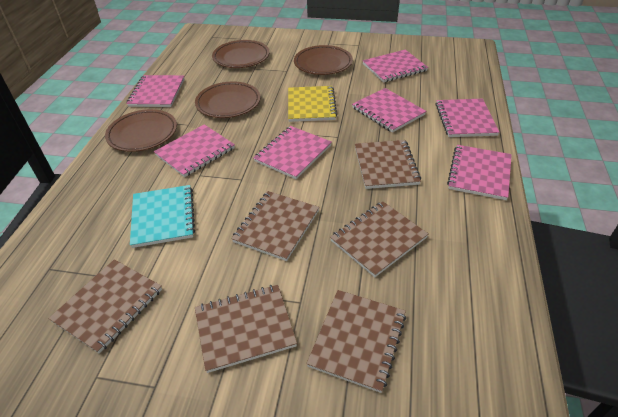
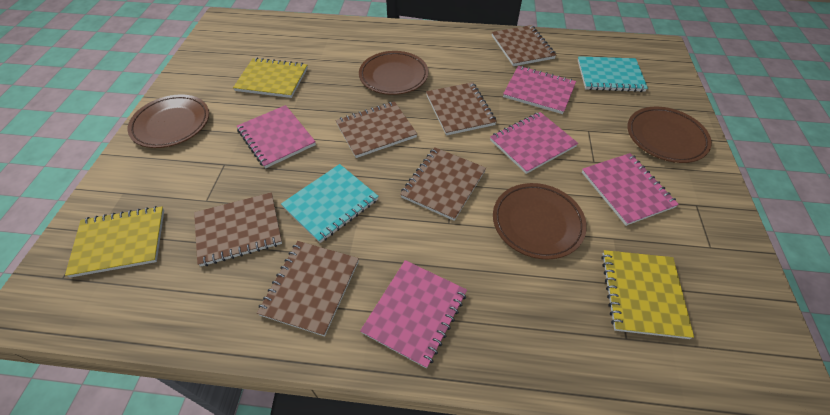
pink notebook: [126,75,184,107] [154,125,235,177] [253,126,332,179] [352,88,426,133] [363,50,428,83] [435,99,500,137] [447,145,512,200] = 7 -> [237,105,316,168] [360,260,467,369] [490,112,578,174] [503,66,576,114] [582,153,679,226] = 5
turquoise notebook: [130,185,195,248] = 1 -> [281,164,379,243] [578,56,648,92] = 2
yellow notebook: [288,86,337,122] = 1 -> [65,206,164,278] [233,58,308,98] [601,250,694,339] = 3

